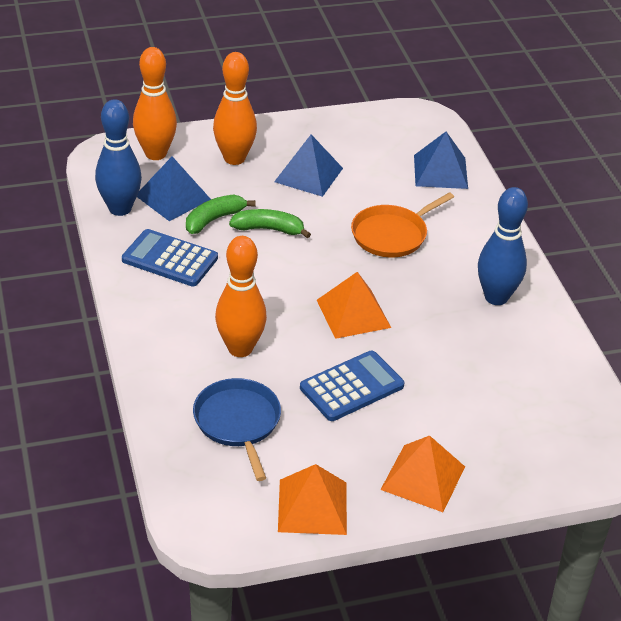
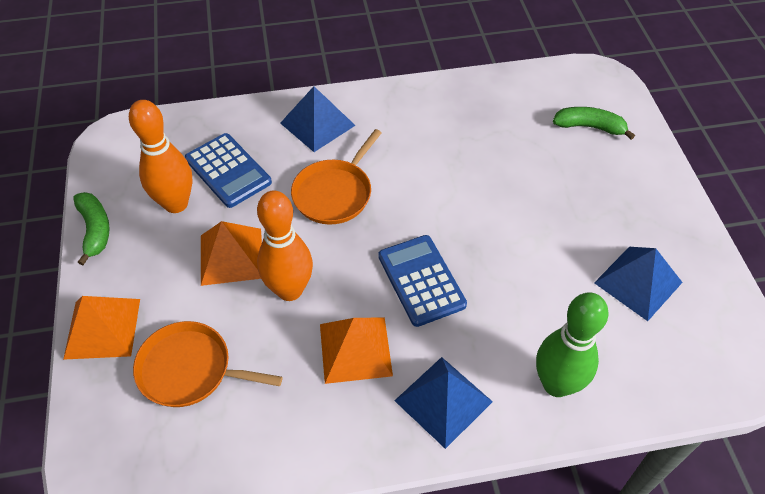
blue bowling pin: [95,99,142,216] [478,187,528,305] = 2 -> none = 0
blue pan: [193,378,281,481] = 1 -> none = 0
green bowling pin: none = 0 -> [536,292,609,397] = 1
orange bowling pin: [133,47,177,160] [213,52,257,165] [215,236,267,357] = 3 -> [129,100,193,213] [257,190,313,301] = 2
orange pan: [351,192,454,257] = 1 -> [133,321,283,407] [291,129,382,225] = 2

